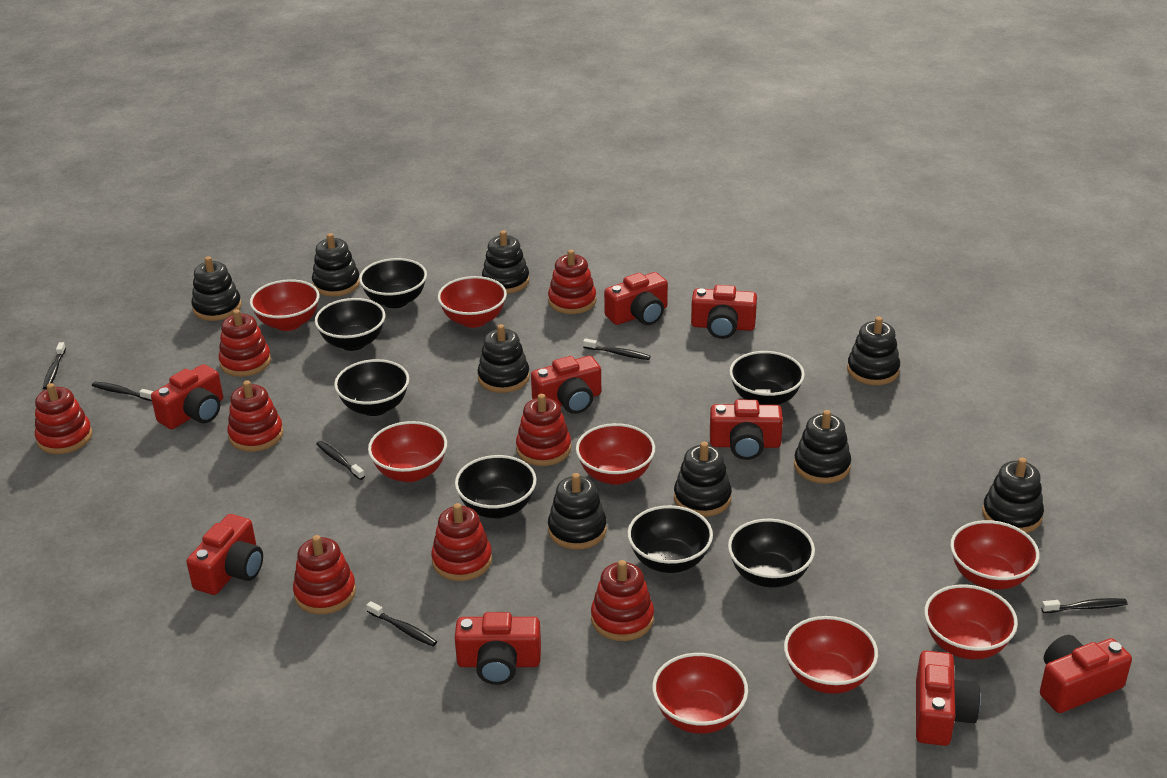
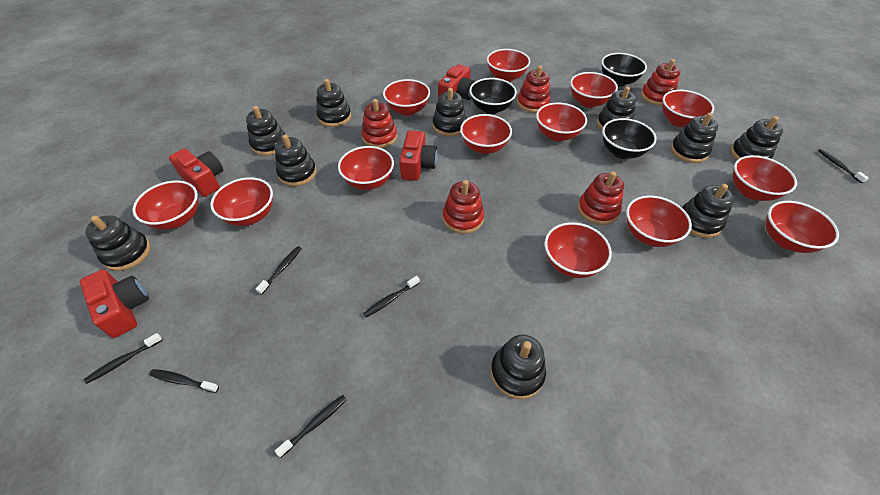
black bowl: [315,298,385,351] [334,359,409,416] [359,258,427,308] [455,455,537,519] [627,505,713,573] [728,519,815,588] [729,351,805,405] = 7 -> [470,78,517,114] [602,53,647,86] [602,118,657,159] = 3
black stacking toy: [191,256,242,321] [312,233,360,296] [478,324,530,393] [482,230,529,294] [548,473,607,549] [674,442,732,517] [794,410,851,484] [847,317,900,385] [982,458,1044,533] = 9 -> [85,215,151,271] [246,106,285,156] [275,135,317,186] [316,79,351,127] [433,88,466,137] [491,335,546,399] [597,86,636,130] [671,113,718,163] [682,184,734,238] [730,116,783,160] = 10
red bowl: [250,279,319,331] [368,421,447,482] [438,276,507,328] [576,423,655,485] [652,653,748,734] [784,616,878,694] [924,584,1018,659] [950,520,1039,590] = 8 -> [133,181,198,230] [211,177,273,226] [338,146,394,190] [383,79,430,116] [460,114,512,154] [487,49,530,82] [536,103,587,141] [545,222,612,278] [570,72,618,108] [626,196,692,247] [662,90,714,127] [732,155,797,201] [766,201,839,253] = 13
red camera: [151,364,223,429] [187,514,263,595] [455,612,541,685] [531,356,601,414] [604,272,668,325] [691,285,757,339] [710,400,783,460] [916,651,981,746] [1040,635,1132,713] = 9 -> [80,269,149,338] [169,149,223,197] [399,130,437,181] [438,64,475,100] = 4
red stacking toy: [35,383,92,454] [218,309,271,377] [227,380,283,452] [293,535,356,614] [431,503,492,581] [516,394,571,466] [548,250,596,314] [591,560,654,641] = 8 -> [361,99,397,148] [443,180,484,234] [517,66,550,113] [578,171,624,225] [641,59,681,106] = 5

